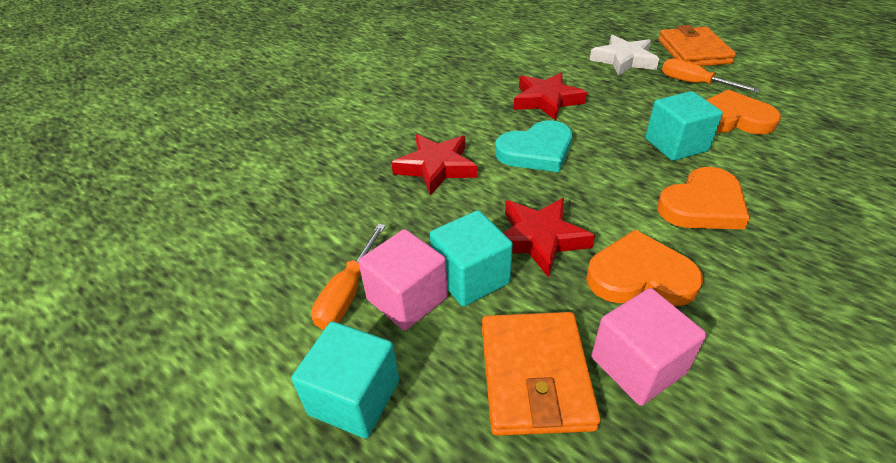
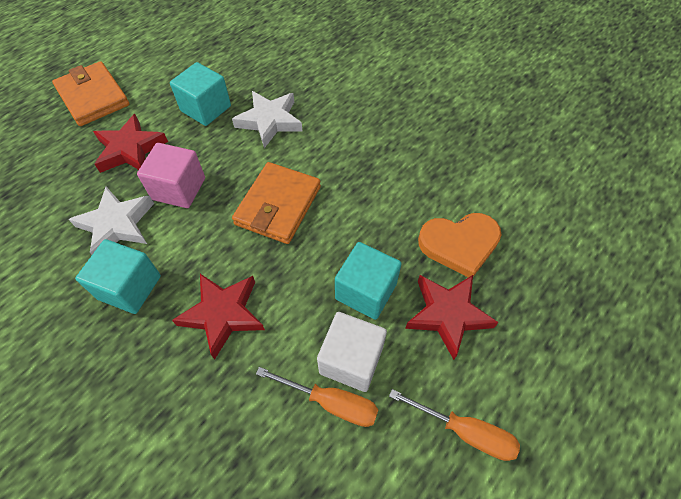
orange heart: [586,230,703,306] [657,167,750,229] [707,90,781,134] = 3 -> [418,213,502,277] = 1
pink cube: [358,229,448,331] [592,288,706,406] = 2 -> [137,143,205,208] = 1
turquoise heart: [495,120,572,172] = 1 -> none = 0
white cube: none = 0 -> [317,312,387,392] = 1
white star: [590,35,659,76] = 1 -> [68,187,154,255] [232,91,302,148] = 2

